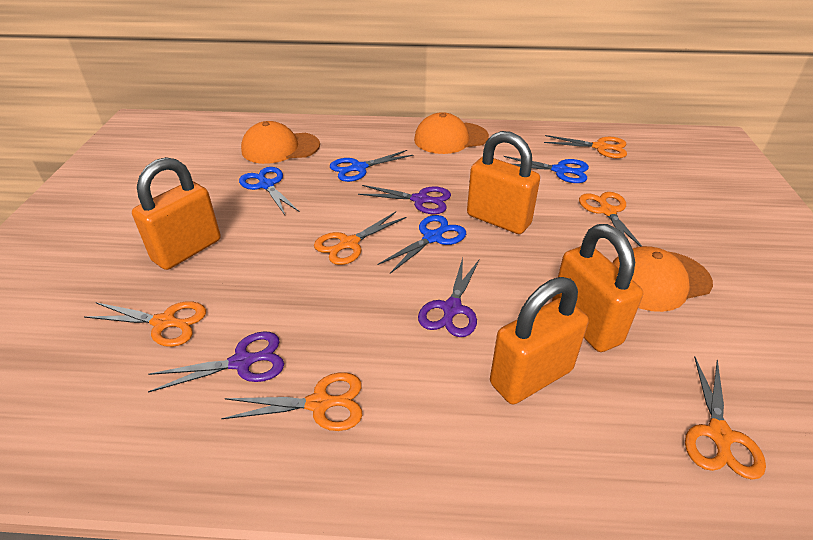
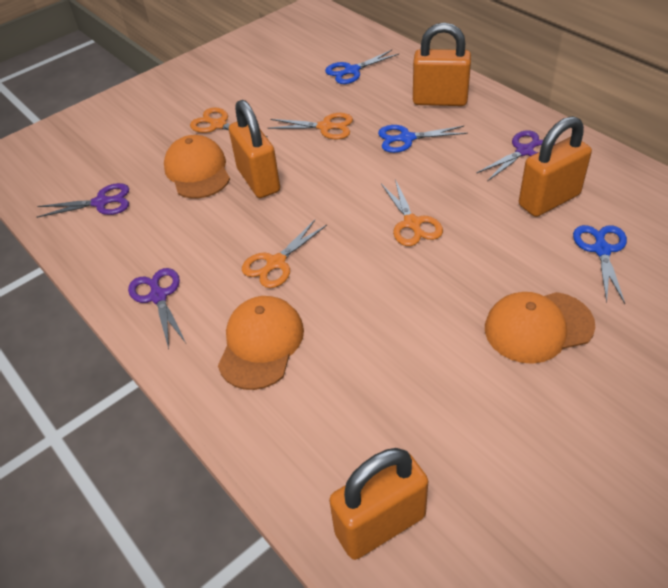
blue scissors: [239,167,299,215] [330,150,413,182] [377,215,466,274] [503,156,589,183] = 4 -> [325,50,399,84] [378,125,468,153] [573,225,627,304] = 3
orange scissors: [85,301,206,347] [221,372,362,431] [314,212,407,265] [544,135,627,158] [579,192,642,247] [685,357,766,480] = 6 -> [190,107,268,137] [242,220,327,288] [268,113,353,139] [381,179,443,246] = 4

